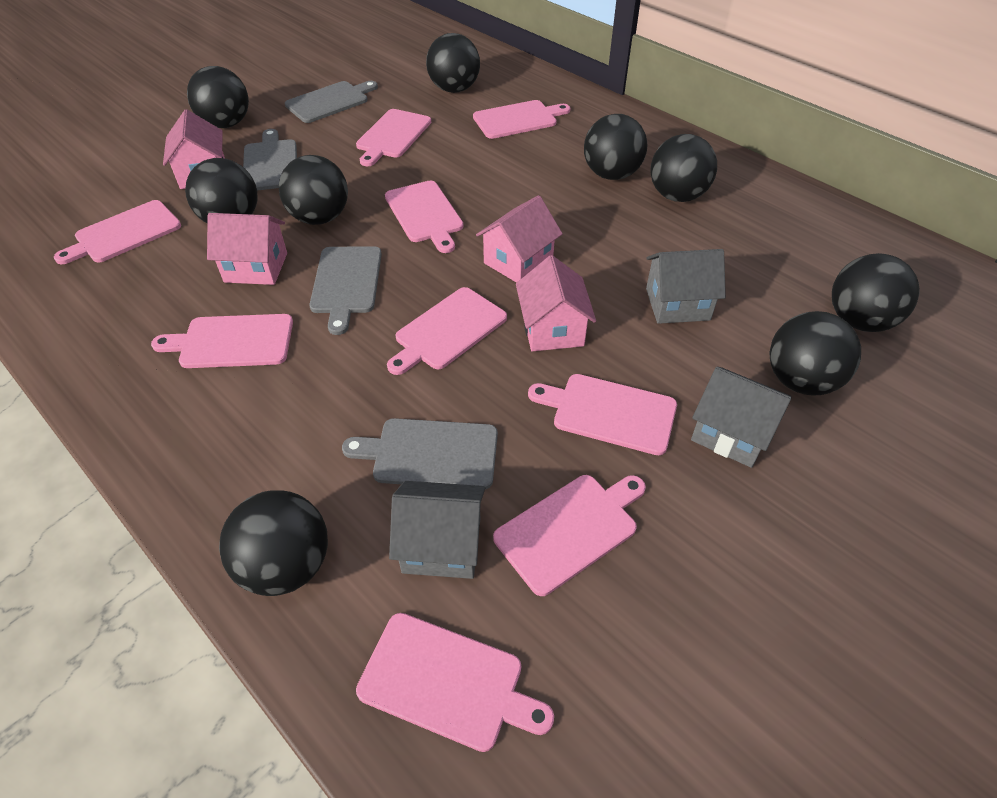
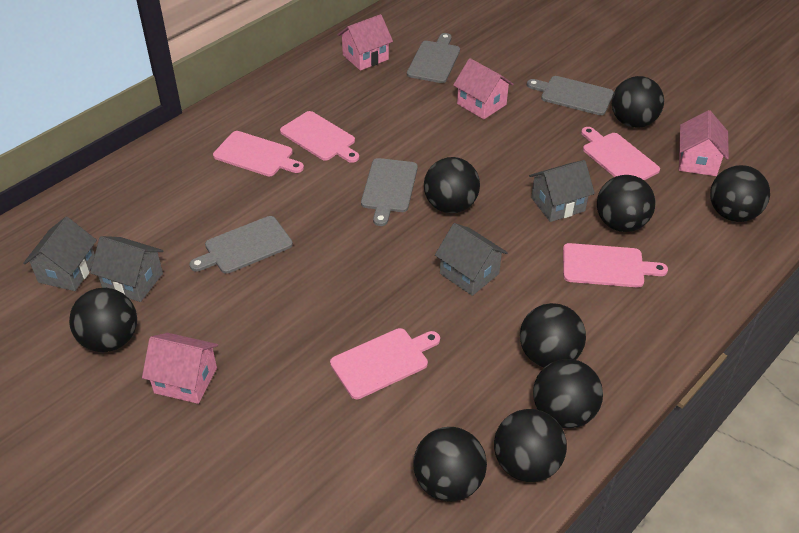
grey house: [389,481,485,579] [646,249,726,324] [691,367,792,468] = 3 -> [23,217,97,291] [90,236,164,302] [435,223,508,296] [529,160,595,222] = 4
pink cutting board: [54,200,181,264] [151,314,293,368] [356,109,431,166] [356,613,554,752] [385,181,464,253] [387,287,507,375] [473,100,570,139] [493,475,646,596] [528,374,677,455] = 9 -> [213,131,304,176] [280,111,359,163] [330,328,440,399] [563,243,668,288] [581,127,660,180] = 5

